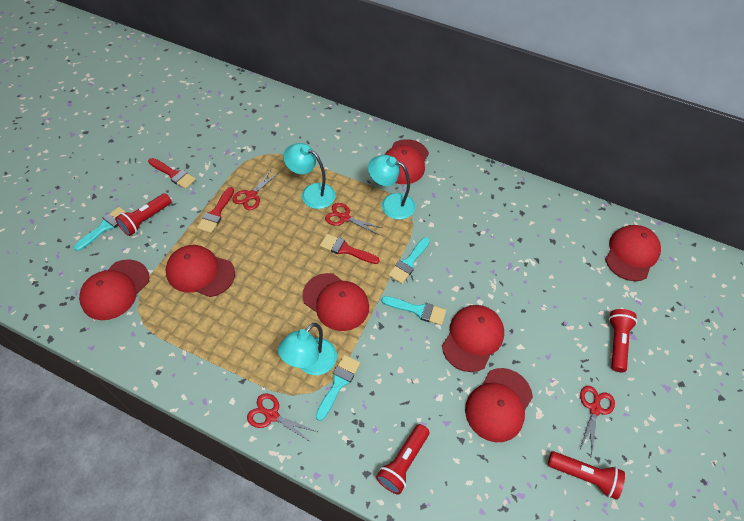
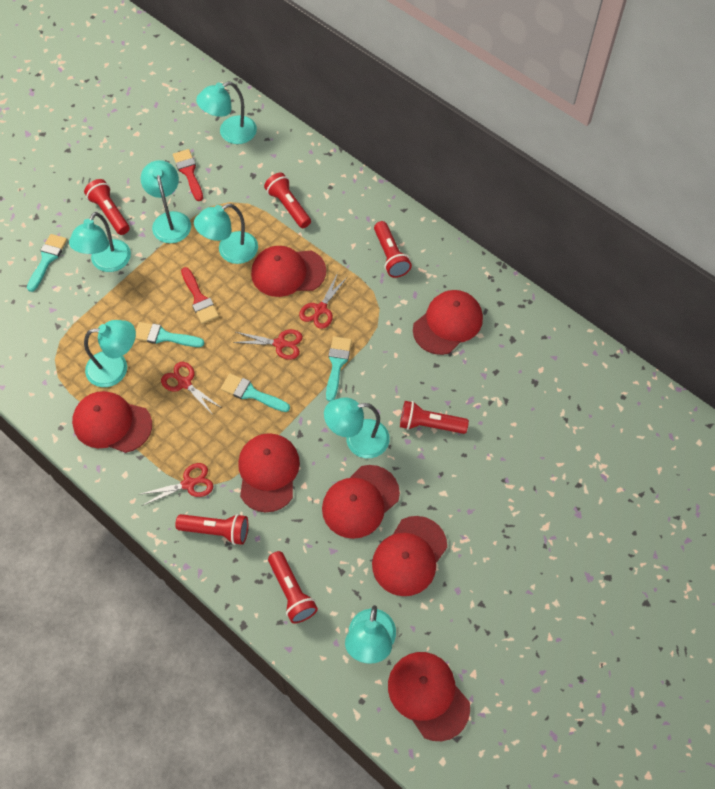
red brush: [148,158,196,189] [197,187,234,233] [320,234,379,264] = 3 -> [173,149,203,201] [181,267,219,324] = 2
red flashlight: [115,193,171,236] [376,424,429,495] [548,451,625,500] [609,309,637,372] = 4 -> [84,179,130,235] [175,514,248,545] [264,172,311,228] [268,551,318,623] [374,221,412,278] [400,401,469,434] = 6
turquoise lamp: [278,323,337,375] [283,143,336,209] [368,155,415,220] = 3 -> [69,212,131,272] [84,320,136,387] [141,160,191,243] [194,204,258,264] [196,82,257,144] [324,398,390,458] [345,605,396,664] = 7

